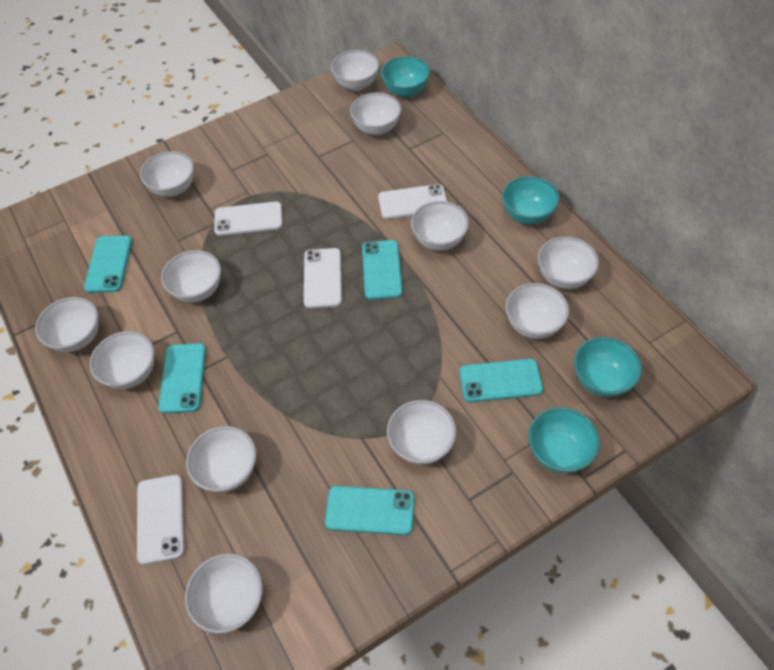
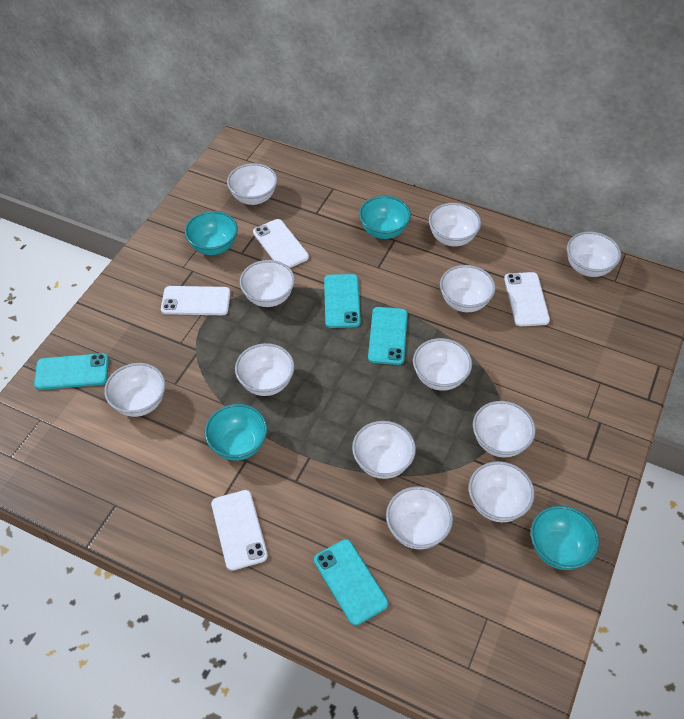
turquoise phone: [84,236,132,293] [158,343,206,414] [325,486,414,535] [362,240,402,300] [459,359,543,402] = 5 -> [34,353,109,390] [314,539,388,626] [324,274,361,328] [368,307,408,365] = 4

